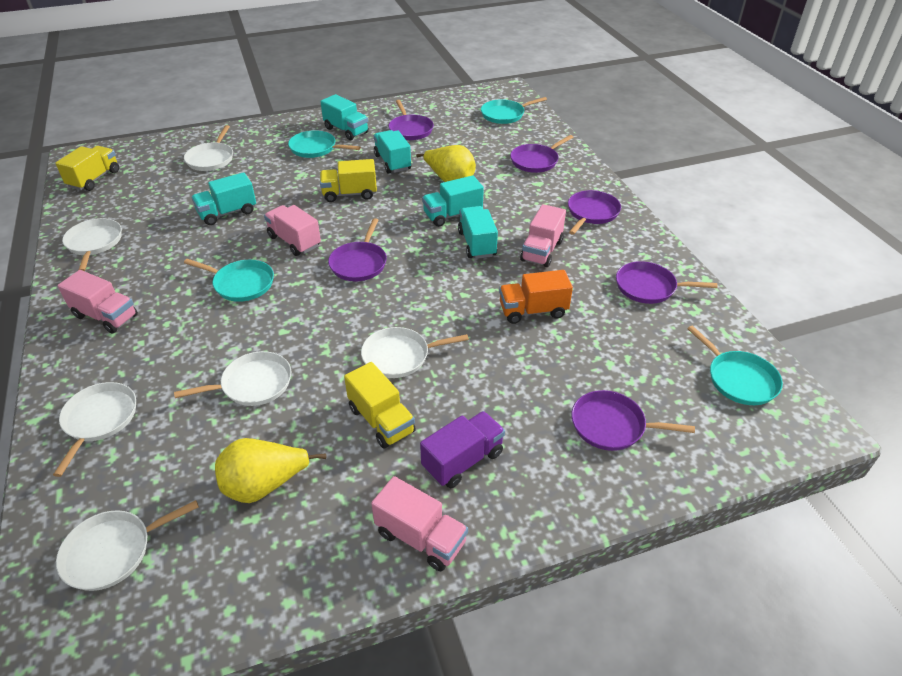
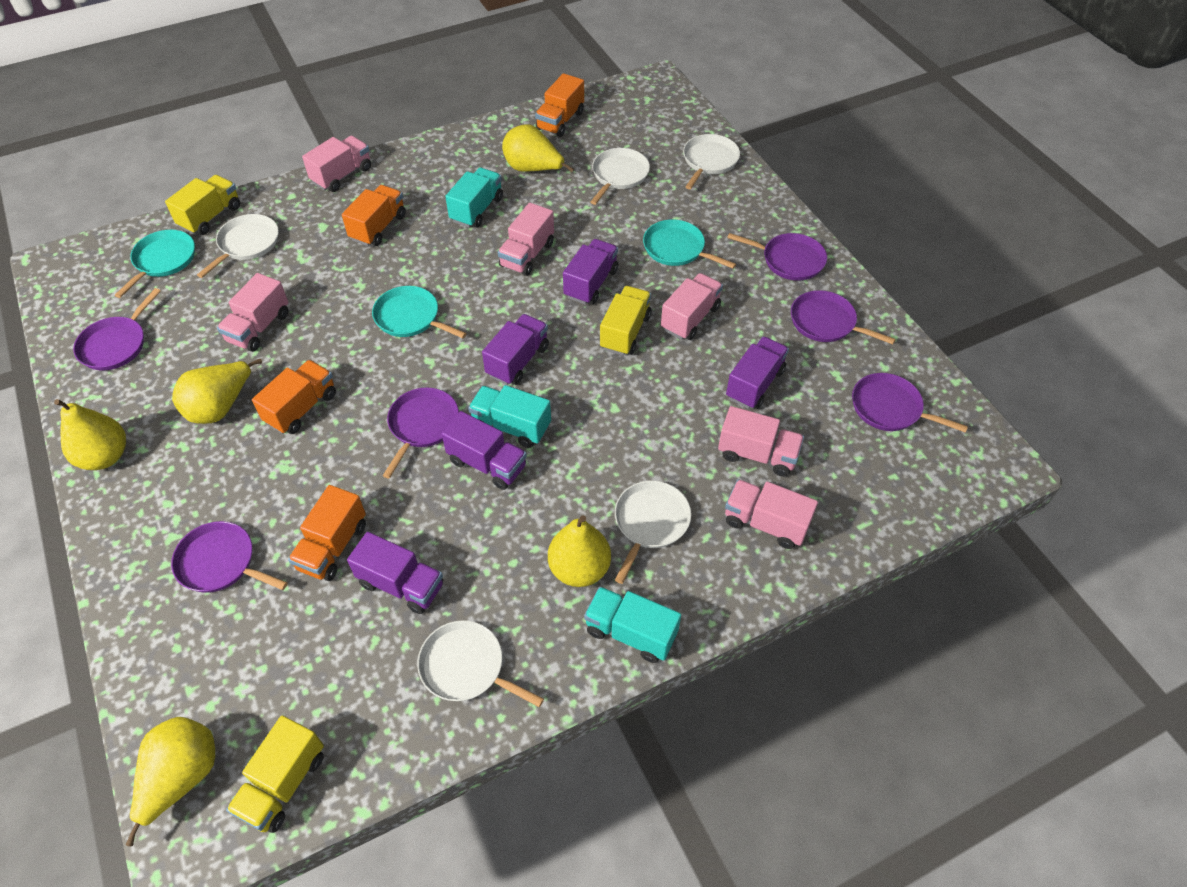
orange truck: [499,270,573,324] = 1 -> [252,360,336,434] [288,485,366,581] [342,185,406,246] [535,73,584,137] = 4
pink truck: [58,270,138,333] [264,205,321,256] [371,476,468,572] [520,204,566,267] = 4 -> [217,273,289,352] [302,136,371,192] [498,203,554,276] [661,273,723,340] [718,406,804,477] [725,479,818,549] = 6
purple truck: [420,411,505,488] = 1 -> [347,532,443,614] [442,411,527,490] [482,314,549,385] [563,239,618,304] [726,337,789,409] = 5
turquoise pan: [184,259,274,302] [288,130,361,158] [481,97,547,124] [687,325,783,405] = 4 -> [115,230,195,298] [372,286,467,338] [643,220,736,269] = 3
turquoise truck: [191,172,256,225] [320,94,369,140] [374,130,411,174] [422,175,484,227] [458,206,498,259] = 5 -> [445,168,503,228] [468,385,551,448] [584,587,681,663] = 3
white pan: [53,382,136,477] [56,500,199,591] [62,218,122,271] [174,351,291,406] [184,125,233,171] [361,327,469,378] = 6 -> [197,214,279,278] [417,620,544,707] [591,148,650,205] [615,481,691,584] [683,134,740,189] = 5
yellow pear: [215,438,327,503] [416,145,476,182] = 2 -> [54,399,126,470] [126,717,215,846] [172,359,262,424] [502,124,574,173] [548,515,611,587] = 5

